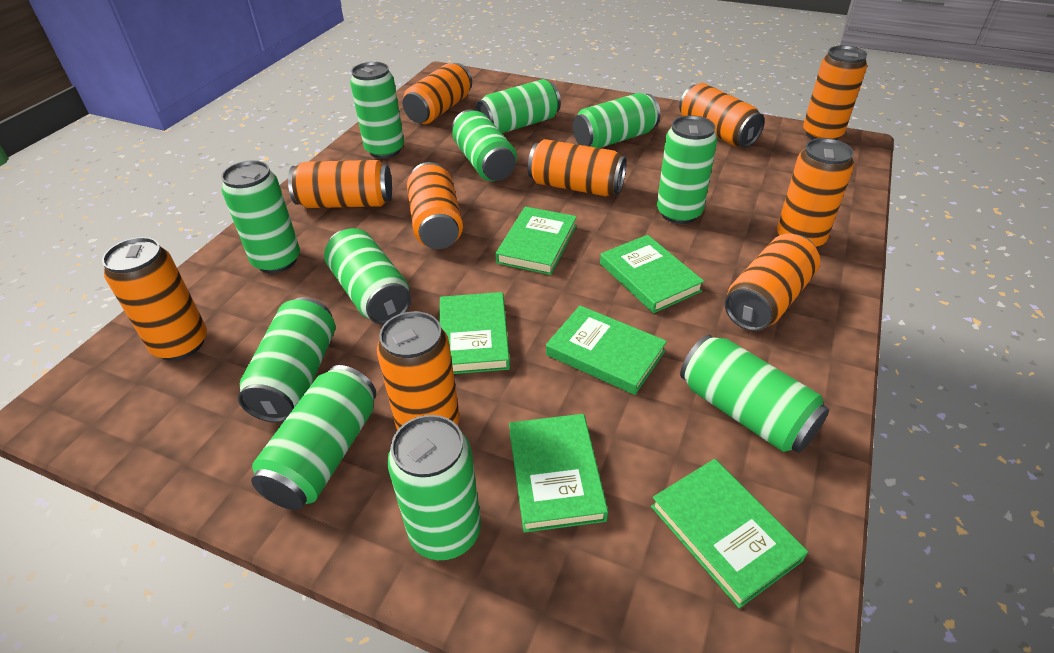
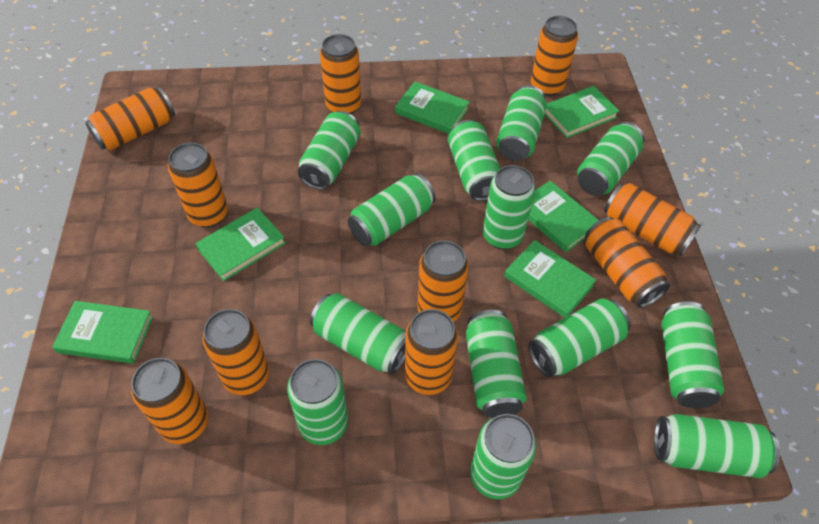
green can: [221,160,300,273] [238,297,335,423] [251,365,376,510] [324,228,411,324] [350,62,404,159] [387,415,481,560] [452,110,517,181] [475,79,561,133] [573,93,660,148] [657,115,717,224] [680,335,829,453] = 11 -> [287,359,348,445] [298,111,361,190] [310,293,406,374] [348,173,436,246] [448,120,500,201] [466,310,527,418] [470,414,536,499] [483,165,536,249] [496,85,546,161] [529,298,631,377] [577,122,644,196] [654,414,780,478] [661,302,724,408] = 13

